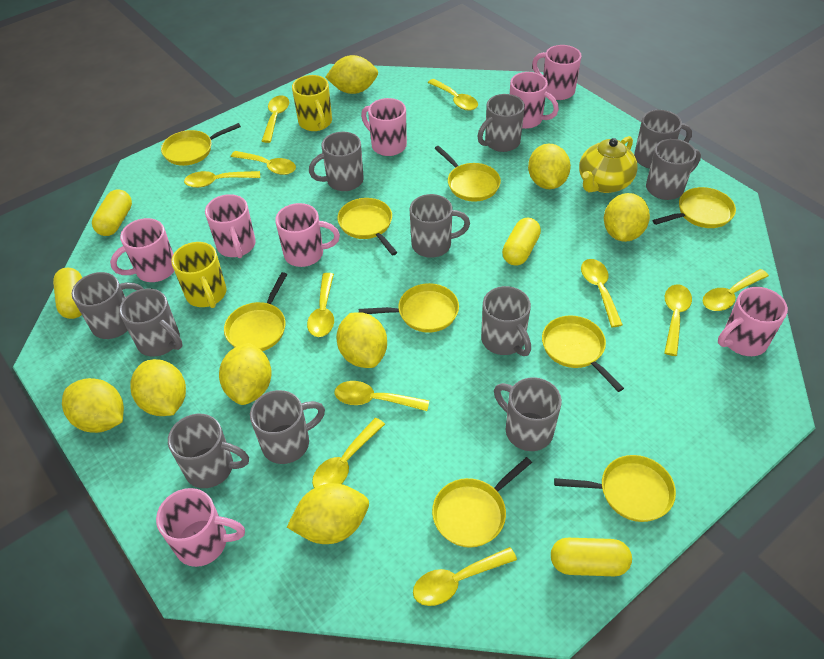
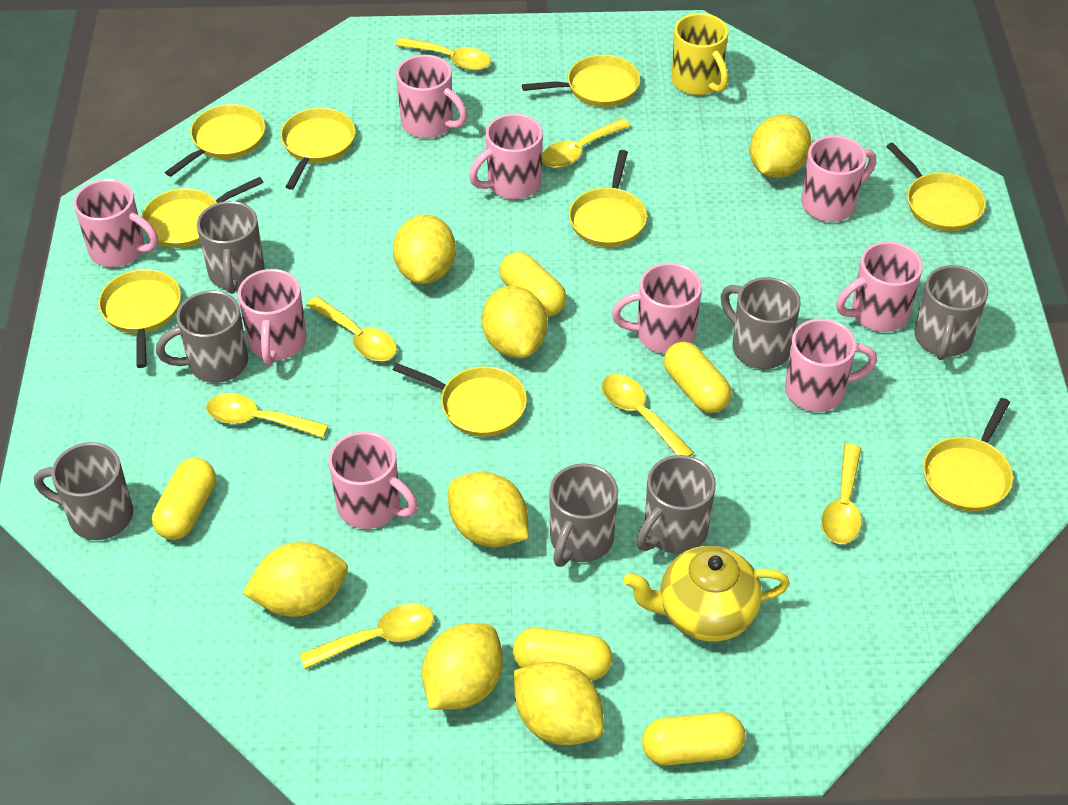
grey mug: [72,272,144,339] [119,288,183,357] [168,414,249,488] [250,390,325,464] [309,132,364,191] [410,194,470,258] [477,94,525,152] [481,286,531,356] [494,377,562,451] [634,110,692,169] [646,139,701,200] = 11 -> [34,442,133,540] [156,290,248,383] [197,201,265,294] [549,463,618,567] [636,455,716,554] [721,277,801,369] [914,265,988,360] = 7
pink mug: [110,218,174,282] [156,488,245,567] [205,194,256,258] [275,203,340,267] [361,98,407,156] [510,72,559,129] [532,45,582,100] [718,287,788,356] = 8 -> [73,179,158,267] [238,269,306,365] [328,431,418,529] [396,55,467,138] [469,114,543,199] [612,263,702,354] [785,319,877,412] [801,135,876,222] [836,241,923,332] = 9
yellow capsule: [53,268,82,319] [92,189,132,236] [502,218,541,266] [551,538,632,576] = 4 -> [152,458,216,540] [500,252,566,317] [513,628,612,680] [642,712,745,765] [664,342,731,413] = 5
yellow lemon: [62,378,124,433] [131,359,186,416] [219,343,272,405] [287,483,369,544] [325,55,378,94] [336,312,387,368] [528,144,571,189] [604,193,650,242] = 8 -> [242,542,348,617] [393,215,456,284] [422,623,503,710] [448,472,529,547] [482,286,547,358] [514,662,604,745] [750,114,811,178] = 7
yellow mug: [171,242,226,308] [292,75,332,131] = 2 -> [672,13,728,95] = 1
yellow spoon: [184,171,260,188] [231,151,296,175] [262,95,289,143] [307,273,334,337] [312,418,385,488] [335,381,429,411] [413,547,517,606] [428,79,478,111] [581,259,623,327] [664,285,692,356] [703,269,769,311] = 11 -> [206,393,328,438] [300,604,434,669] [306,296,397,361] [395,37,491,71] [542,118,631,168] [602,374,694,456] [821,444,862,544] = 7

